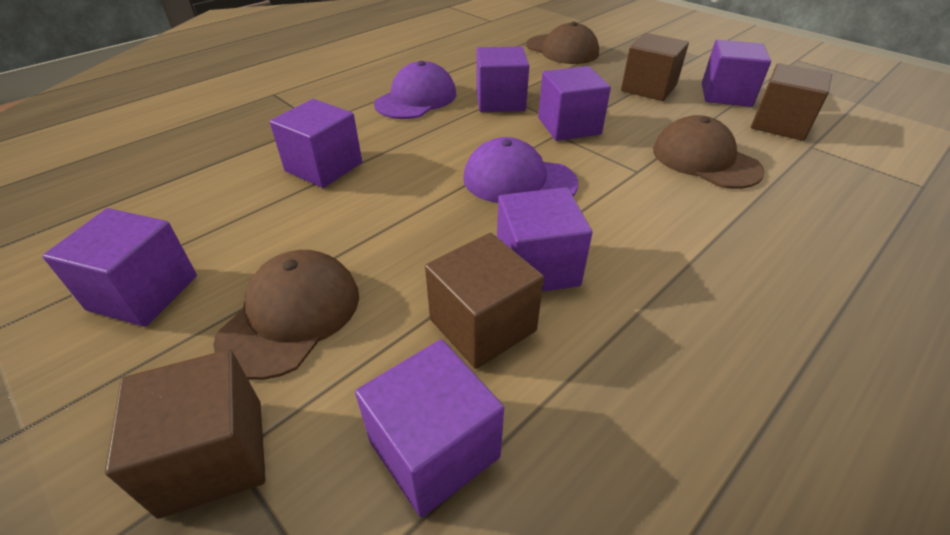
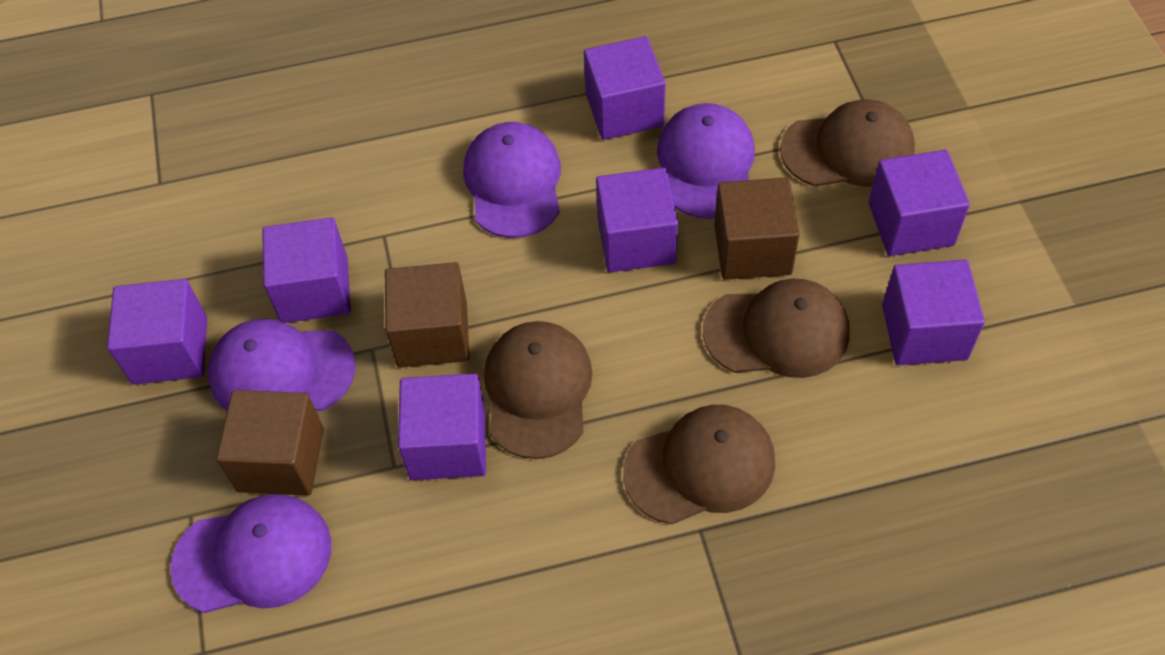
brown cap: [213,250,359,380] [526,22,599,64] [653,115,765,189] = 3 -> [484,321,592,459] [623,405,775,524] [703,278,849,378] [780,99,915,187] = 4
brown cube: [105,349,266,519] [425,233,544,369] [621,33,689,101] [751,63,832,141] = 4 -> [216,390,324,496] [385,262,469,368] [714,177,800,280] = 3
purple cap: [374,61,456,119] [463,137,578,203] = 2 -> [170,494,331,613] [208,318,355,411] [463,122,561,238] [657,103,755,219] = 4

